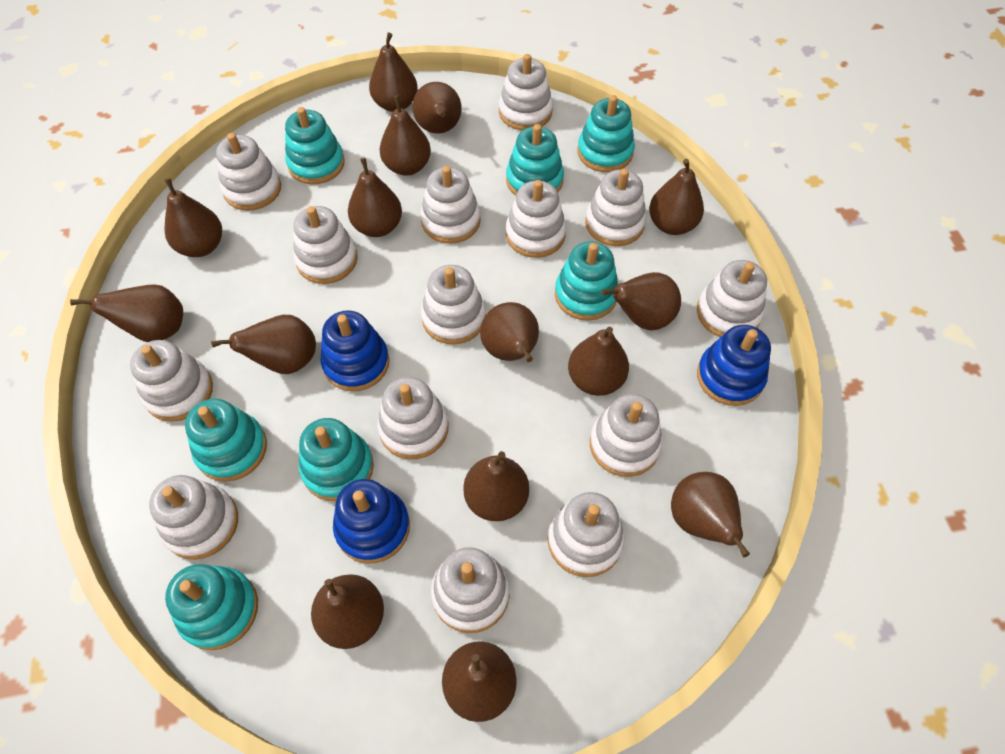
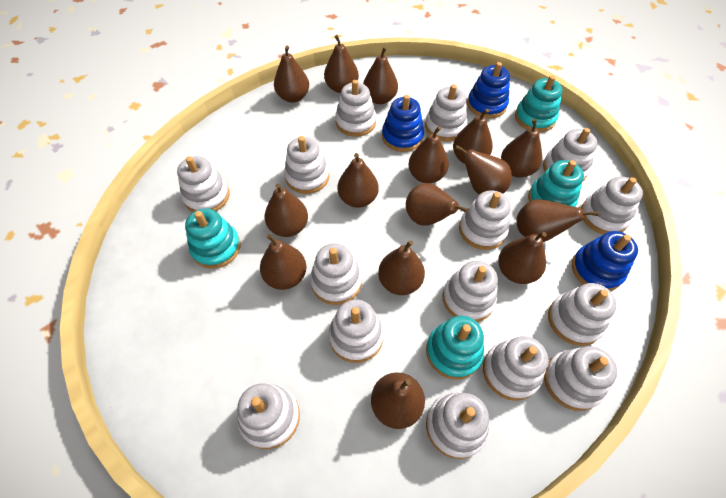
turquoise stacking toy: [165,564,258,650] [185,398,267,482] [285,107,345,184] [299,418,374,501] [506,124,564,196] [555,241,618,321] [578,95,635,172] = 7 -> [185,208,241,269] [426,316,484,380] [515,76,563,132] [528,160,584,207] = 4
white stacking toy: [130,340,213,422] [149,475,238,560] [216,133,281,211] [293,206,358,284] [377,377,449,459] [420,166,481,244] [421,265,486,344] [431,547,510,633] [499,54,553,130] [506,180,566,258] [547,492,625,577] [585,169,646,246] [590,394,662,477] [697,260,767,337] = 14 -> [177,156,230,212] [237,383,300,449] [284,136,330,194] [310,243,362,305] [328,299,384,363] [335,80,376,137] [425,84,467,141] [426,393,489,459] [443,261,498,322] [459,190,511,250] [483,336,548,401] [543,128,597,181] [544,346,617,411] [548,283,617,346] [581,177,643,234] = 15

